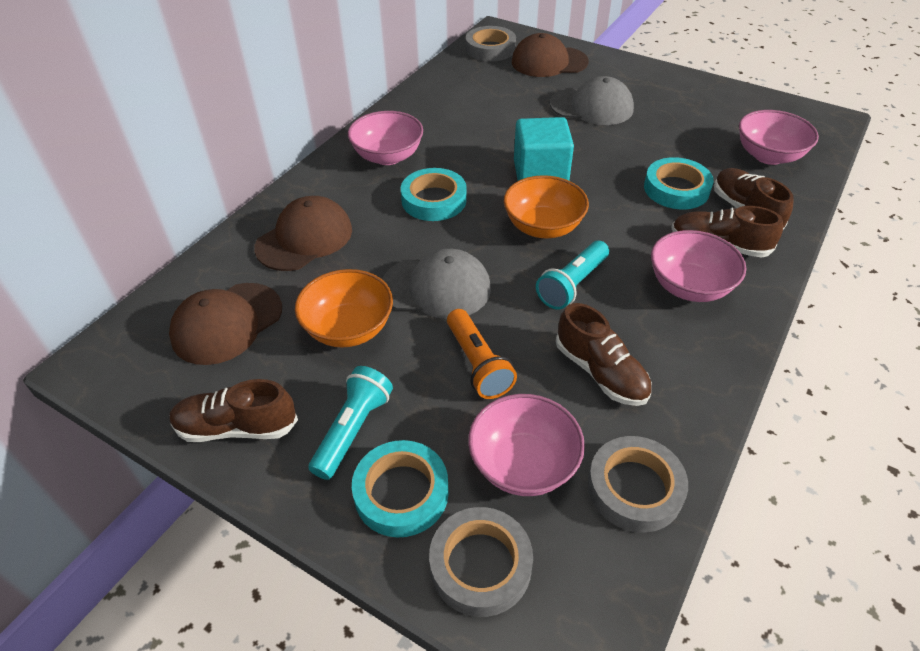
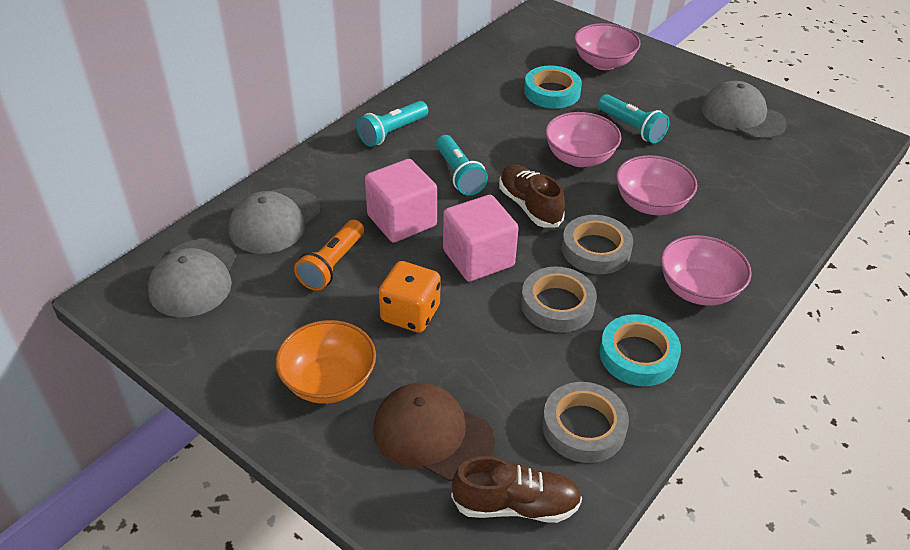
brown cap: [169,283,282,365] [254,196,352,271] [512,33,589,77] = 3 -> [373,383,495,481] = 1
brown shoe: [170,379,298,442] [556,303,652,406] [671,206,783,258] [714,168,794,229] = 4 -> [451,456,582,523] [499,164,565,228] = 2
grey cap: [382,249,491,319] [550,76,634,125] = 2 -> [148,239,236,317] [229,188,321,254] [701,81,787,139] = 3
orange bowl: [295,269,393,348] [504,175,589,238] = 2 -> [275,320,376,404] = 1
orange dice: none = 0 -> [379,261,440,333] = 1
pink cube: none = 0 -> [365,159,437,243] [443,195,519,282] = 2
turquoise cube: [514,117,574,181] = 1 -> none = 0
turquoise flashlight: [308,366,393,480] [536,241,609,310] = 2 -> [357,101,428,147] [436,135,488,196] [598,94,670,143] = 3
turquoise tape: [352,440,449,538] [401,168,467,221] [644,157,714,209] = 3 -> [524,65,582,109] [600,314,681,386] = 2

